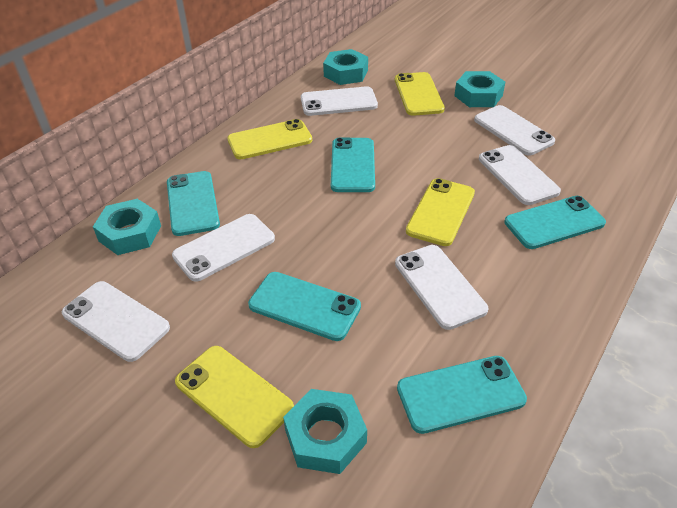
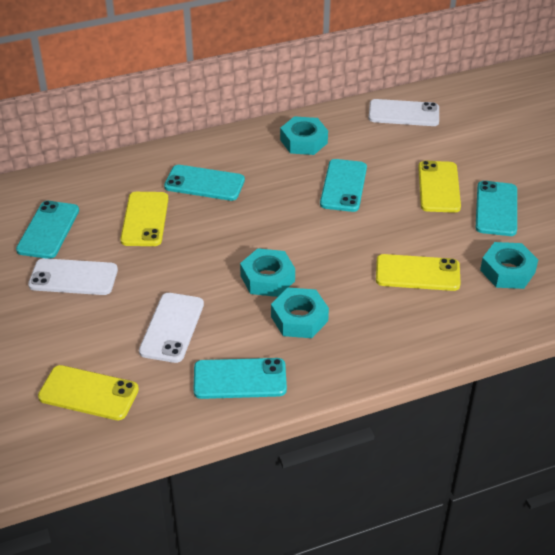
white phone: [62,281,170,362] [172,214,275,282] [301,86,378,116] [395,245,488,330] [474,105,555,156] [479,145,561,205] = 6 -> [28,258,118,295] [139,293,204,363] [368,99,439,126] = 3

